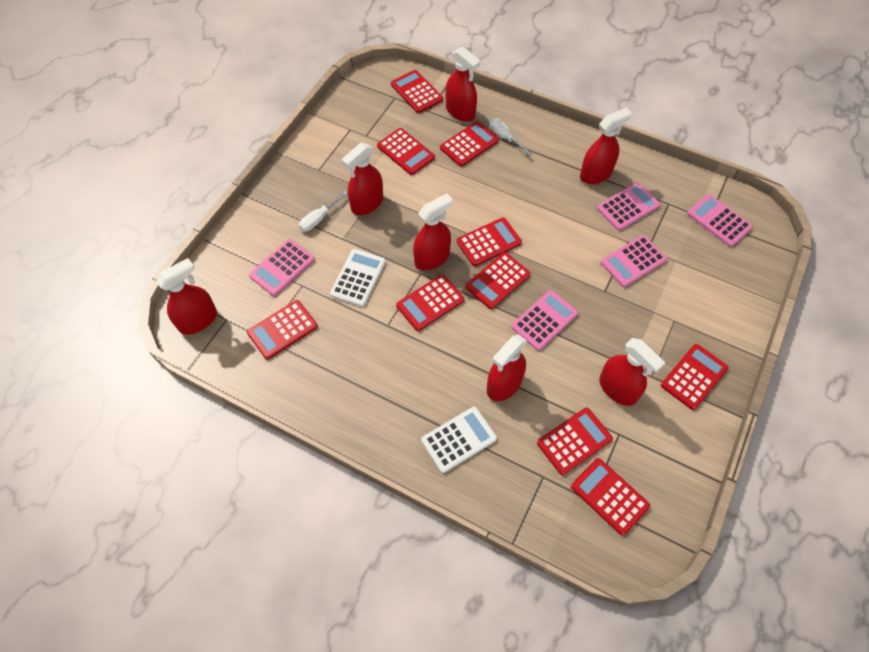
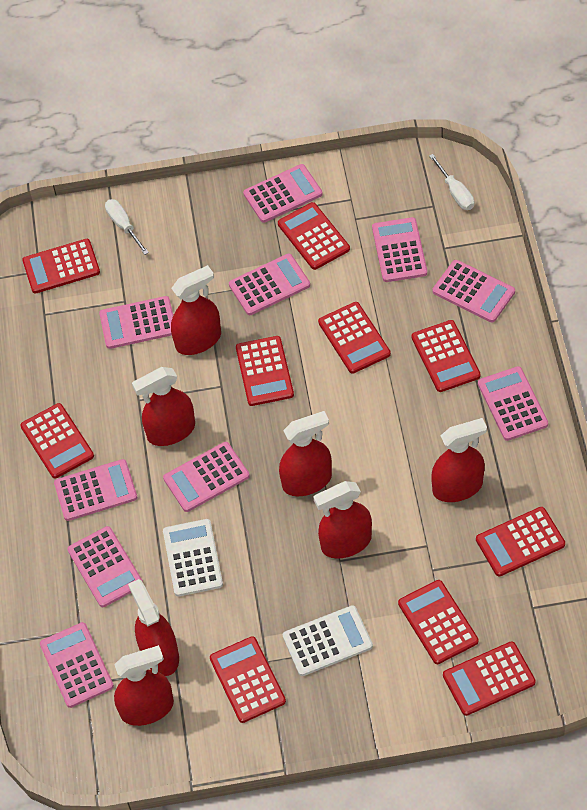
pink calculator: [249,239,315,296] [511,290,578,351] [597,183,660,231] [601,235,667,287] [687,194,753,247] = 5 -> [40,622,114,708] [54,459,138,521] [67,526,143,607] [99,296,173,349] [163,442,250,512] [229,254,310,315] [243,164,323,223] [372,217,427,282] [433,260,515,322] [478,366,548,441] = 10

